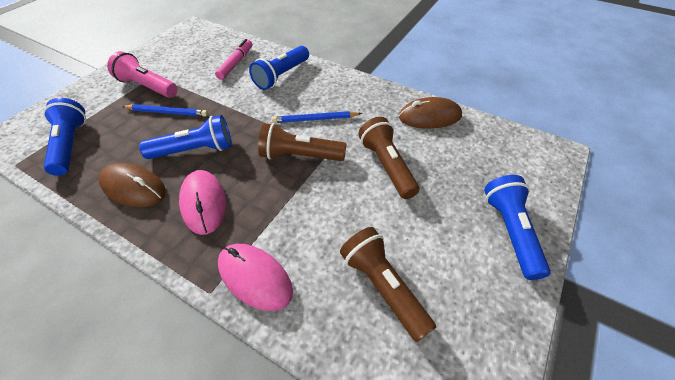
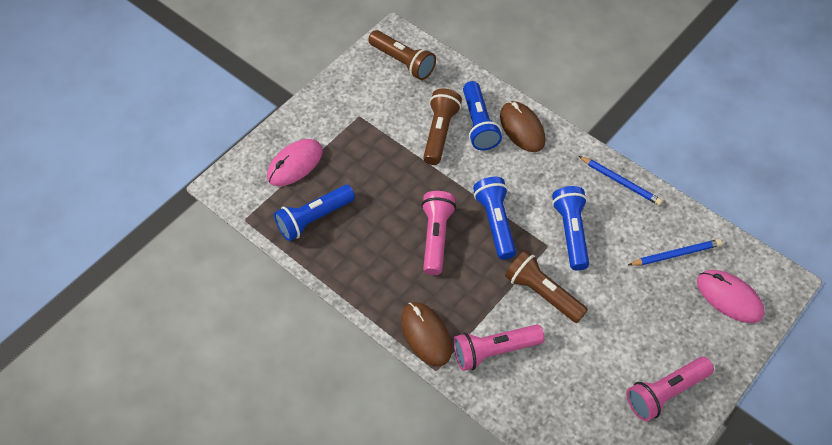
pink flashlight: [107,51,178,98] = 1 -> [421,191,456,275] [453,324,545,371] [626,357,714,421] = 3
pink marker: [215,39,252,80] = 1 -> none = 0

